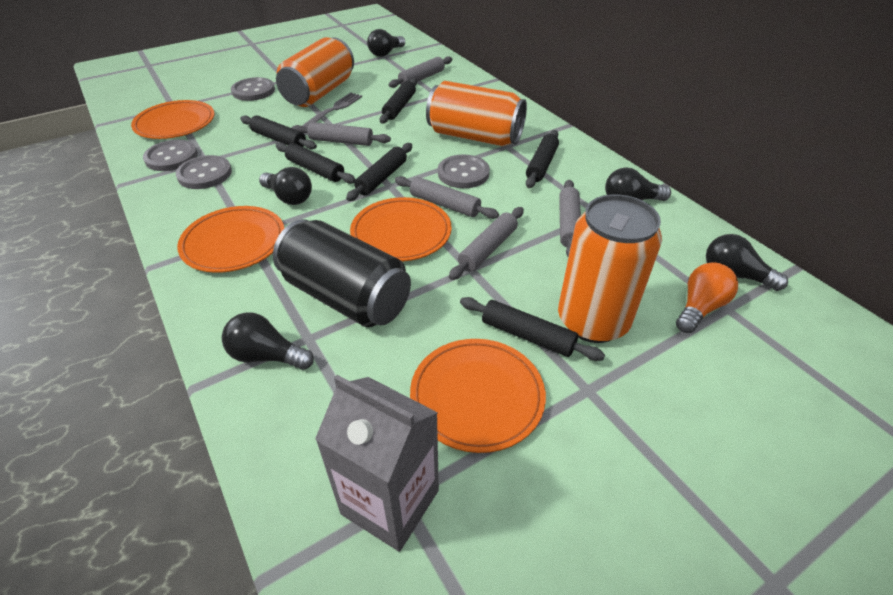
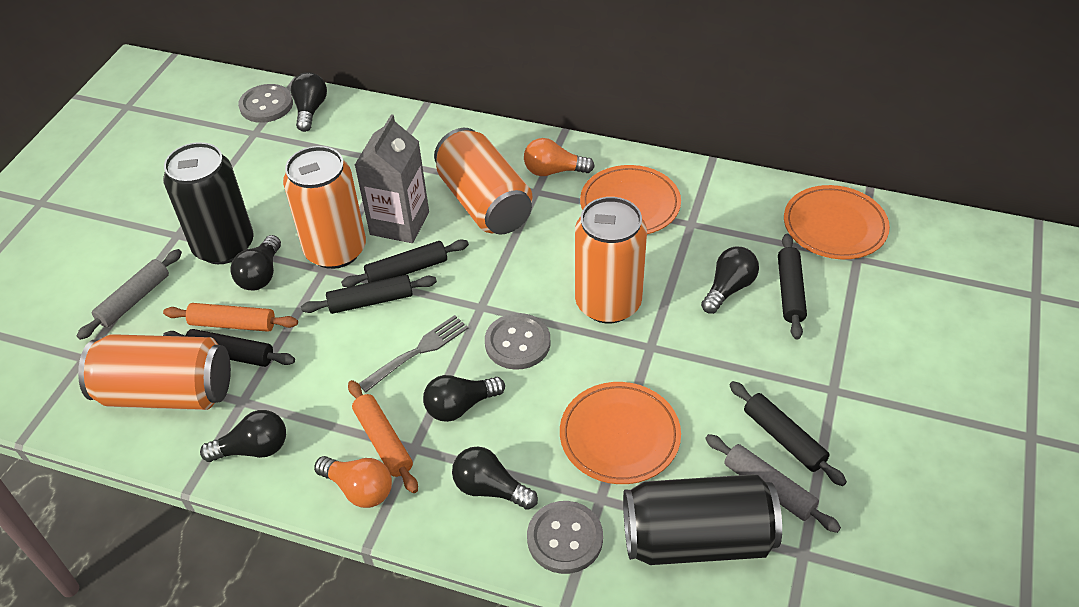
black can: [273,219,411,327] = 1 -> [163,142,254,264] [623,474,782,565] = 2
black light bulb: [222,312,314,370] [259,167,312,205] [367,29,405,57] [605,168,671,201] [706,234,788,291] = 5 -> [200,410,286,462] [230,235,281,290] [291,72,327,132] [423,375,505,422] [452,446,538,510] [701,246,759,314] = 6
black rolling pin: [240,115,317,150] [276,142,356,184] [346,143,412,201] [380,78,417,123] [460,297,605,361] [526,130,559,188] = 6 -> [163,329,295,367] [301,275,437,314] [341,239,469,287] [730,381,847,486] [778,234,807,340] = 5
grey button: [143,139,198,171] [176,155,232,189] [231,77,275,101] [438,154,490,188] = 4 -> [238,84,293,123] [485,313,551,370] [527,501,603,574] = 3
grey rolling pin: [291,122,391,146] [389,56,452,88] [395,176,499,219] [449,207,524,280] [559,180,581,257] = 5 -> [77,249,182,340] [705,434,841,533] = 2
orange can: [276,37,354,107] [426,81,527,146] [558,194,662,343] = 3 -> [78,334,231,410] [283,146,366,269] [434,128,533,234] [575,197,647,323] = 4
orange light bulb: [676,262,738,333] = 1 -> [314,456,392,508] [524,138,595,176] = 2
orange plate: [131,100,215,139] [177,206,284,273] [350,197,452,261] [410,339,546,453] = 4 -> [560,382,681,484] [580,165,681,234] [784,185,890,259] = 3
orange rolling pin: none = 0 -> [163,303,298,332] [348,380,418,493] = 2

